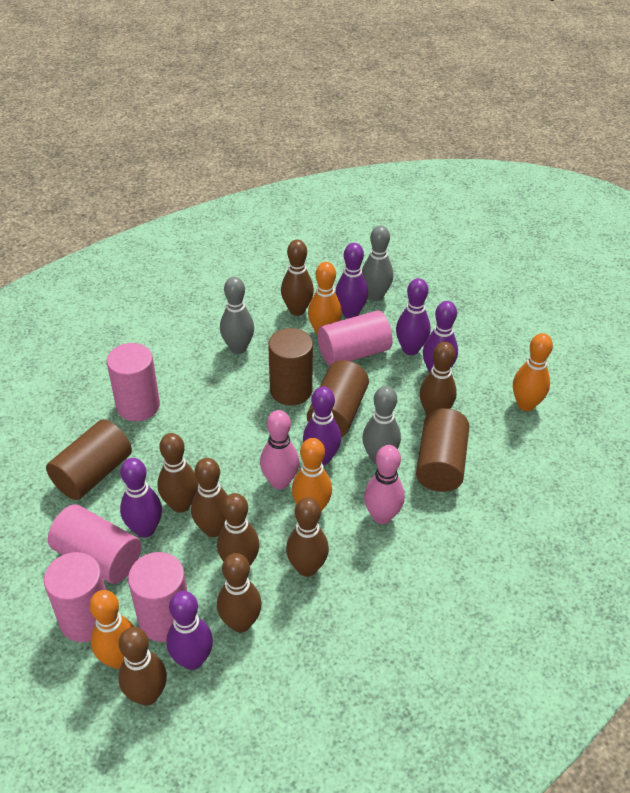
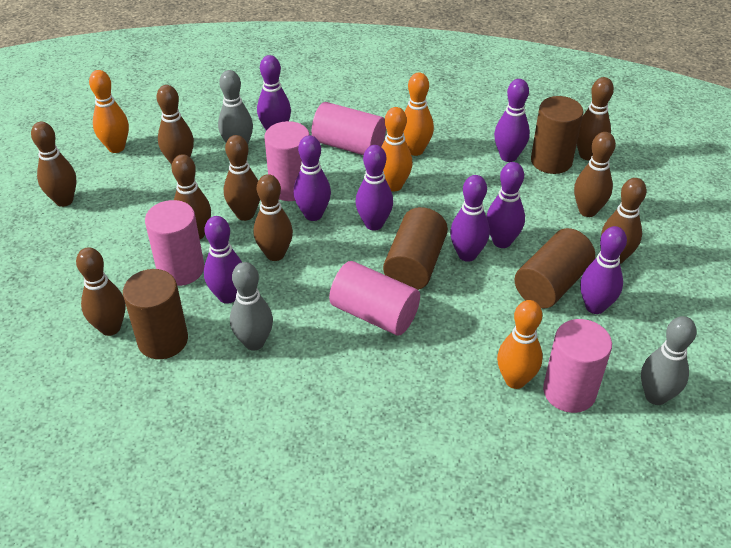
brown bowling pin: [118,627,167,706] [158,433,198,513] [191,458,228,537] [217,493,260,565] [217,553,262,632] [281,240,314,316] [286,497,329,577] [420,342,457,415] = 8 -> [31,122,77,207] [76,247,125,336] [157,85,194,165] [172,154,211,239] [224,135,260,221] [254,174,293,261] [574,132,616,217] [577,77,614,161] [601,178,647,264] = 9
pink bowling pin: [260,410,299,489] [364,445,405,524] = 2 -> none = 0
purple bowling pin: [120,458,162,538] [166,591,213,670] [303,386,341,465] [335,243,368,319] [396,278,430,355] [423,301,458,373] = 6 -> [204,216,242,304] [257,55,291,131] [294,135,331,221] [355,145,393,231] [450,175,490,262] [486,162,525,248] [494,79,530,162] [580,226,627,314] = 8

